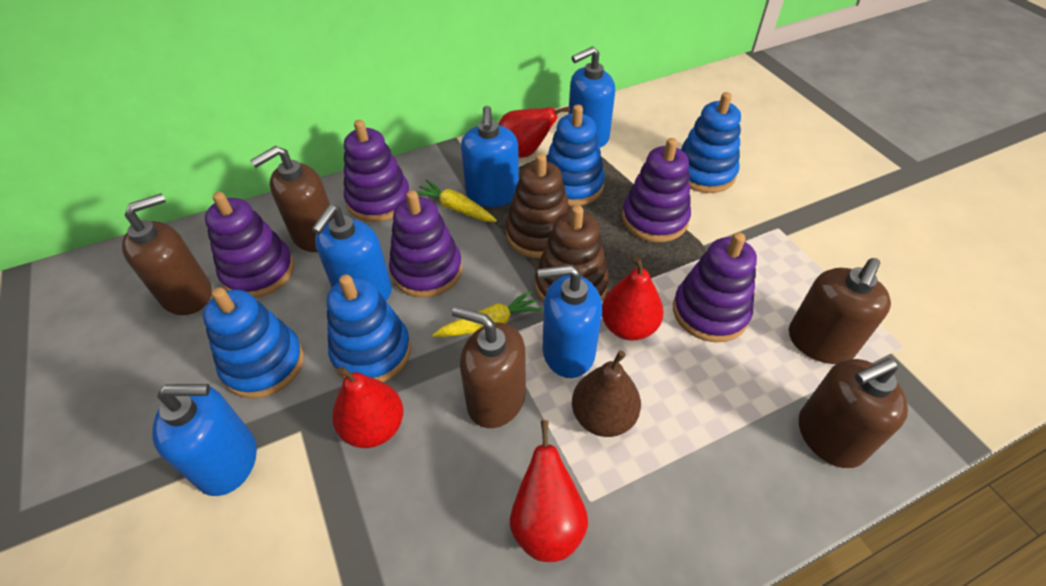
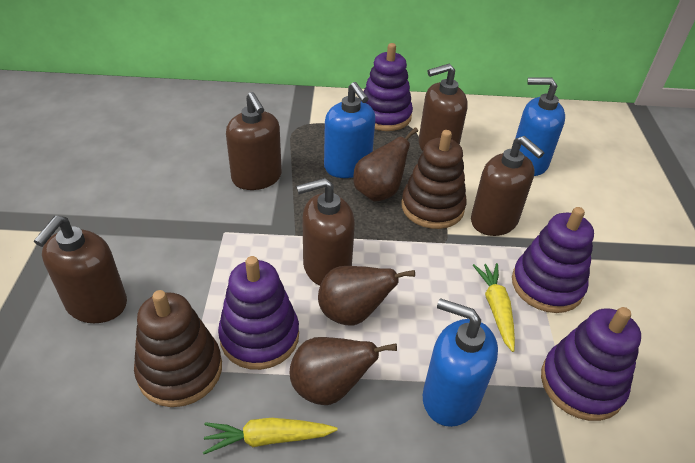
blue soap dispenser: [152,384,257,496] [312,205,392,301] [461,106,519,207] [537,265,602,378] [568,46,615,147] = 5 -> [324,82,376,178] [423,298,498,427] [515,77,565,176] = 3
blue stacking toy: [203,287,304,399] [327,274,411,382] [547,105,605,206] [681,92,741,193] = 4 -> none = 0
brown pear: [572,351,641,437] = 1 -> [290,337,397,405] [318,266,415,326] [353,127,418,202] = 3
purple stacking toy: [205,192,294,298] [344,120,410,222] [389,190,462,298] [622,138,691,242] [673,232,757,342] = 5 -> [218,256,299,370] [363,43,413,131] [512,207,594,313] [541,307,641,421] = 4
red pear: [332,366,403,448] [498,106,570,158] [510,420,588,562] [602,256,664,341] = 4 -> none = 0

